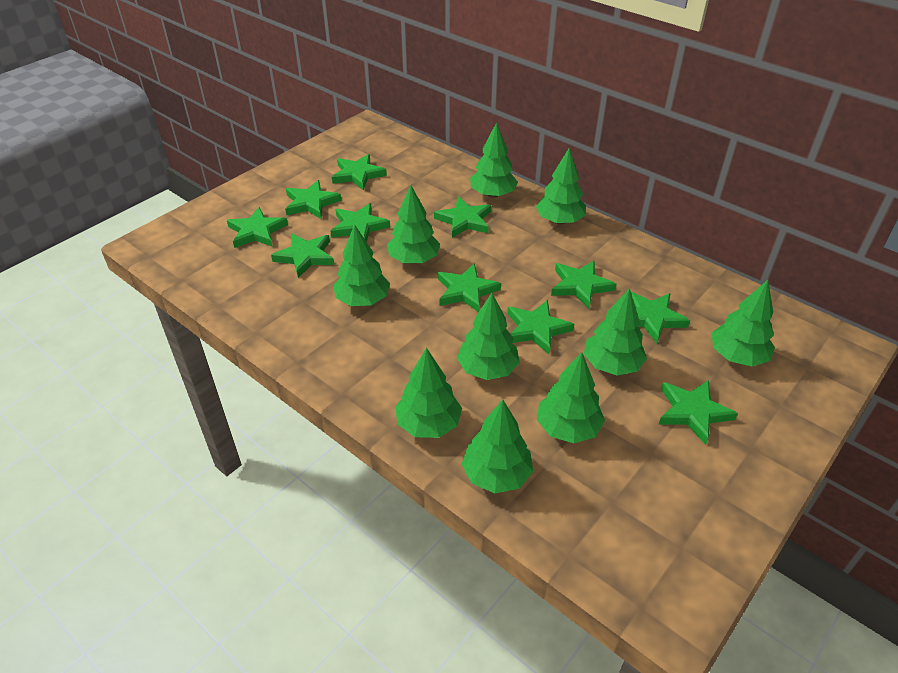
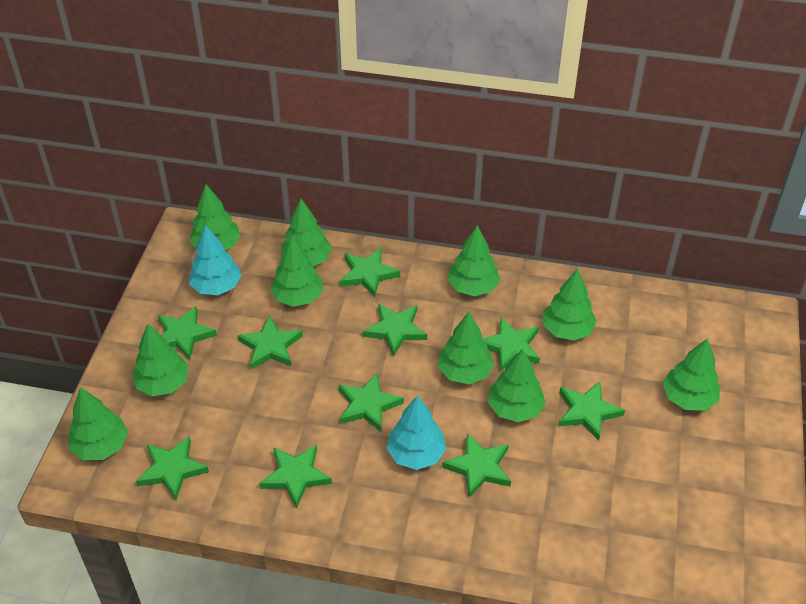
green star: [227,207,288,248] [271,233,334,278] [285,180,341,219] [330,203,390,242] [332,154,387,190] [434,197,491,238] [438,263,501,312] [507,300,574,355] [551,260,617,309] [631,292,690,344] [659,380,738,445] = 11 -> [136,436,209,500] [158,306,217,360] [237,315,303,369] [259,444,332,508] [339,373,404,432] [340,248,400,297] [363,304,427,357] [442,433,511,498] [482,317,540,371] [558,381,625,441] = 10
turquoise tree: none = 0 -> [189,225,242,295] [387,396,446,470] = 2

